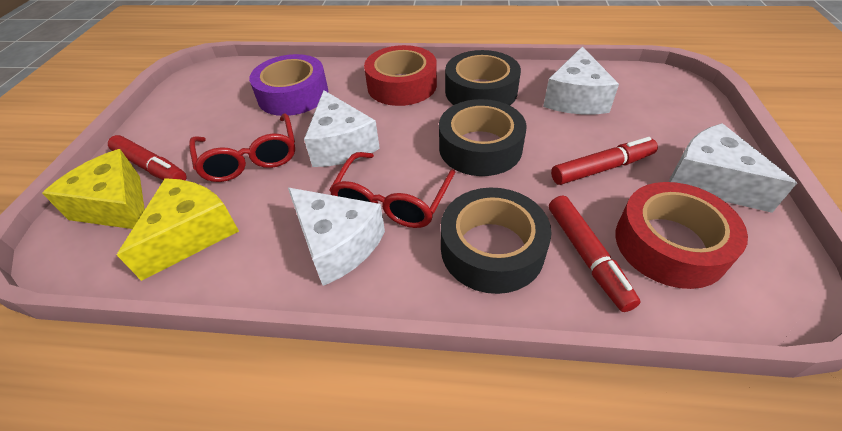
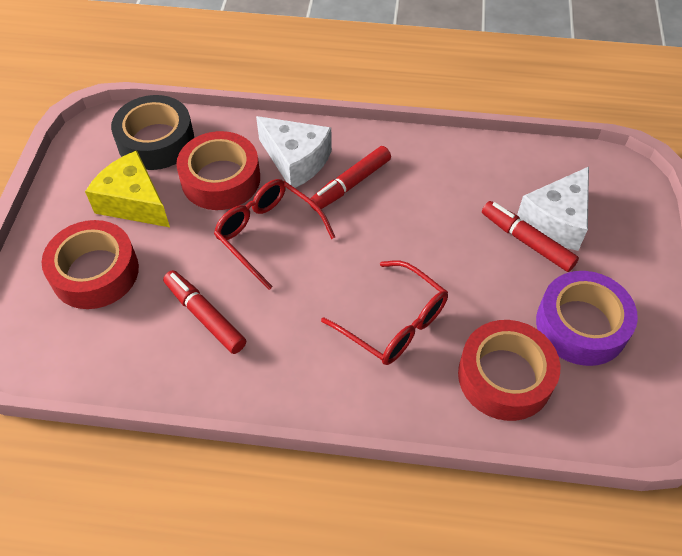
black tape: [439,99,527,176] [441,188,552,294] [445,50,521,105] = 3 -> [111,95,194,170] = 1
red tape: [364,45,437,106] [615,182,748,289] = 2 -> [42,220,139,309] [176,131,260,210] [458,320,560,421] = 3
white cheese: [288,188,385,286] [304,90,380,167] [543,46,619,114] [669,123,797,213] = 4 -> [256,116,332,188] [517,167,589,251] = 2
yellow cheese: [42,149,145,229] [117,178,239,281] = 2 -> [85,151,170,227] = 1

